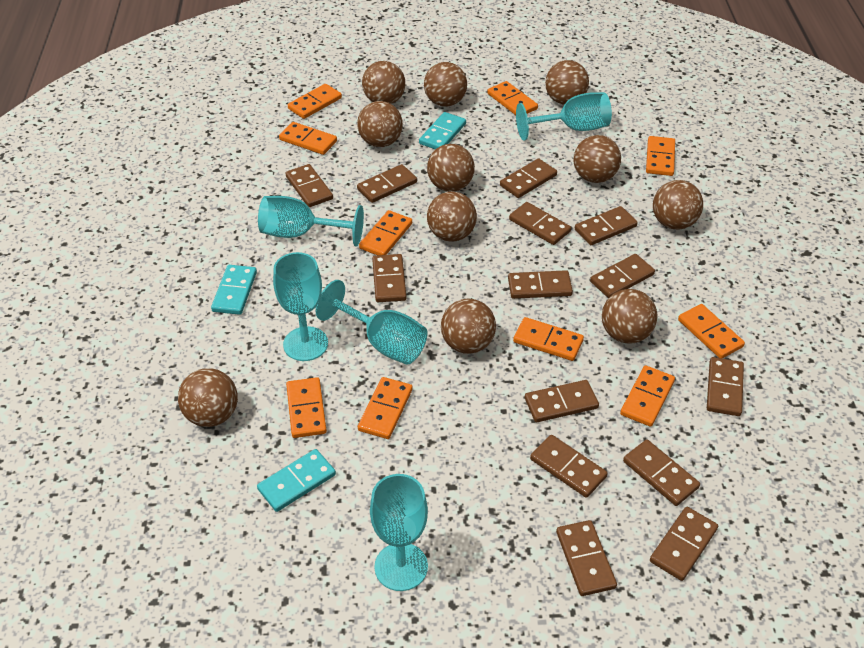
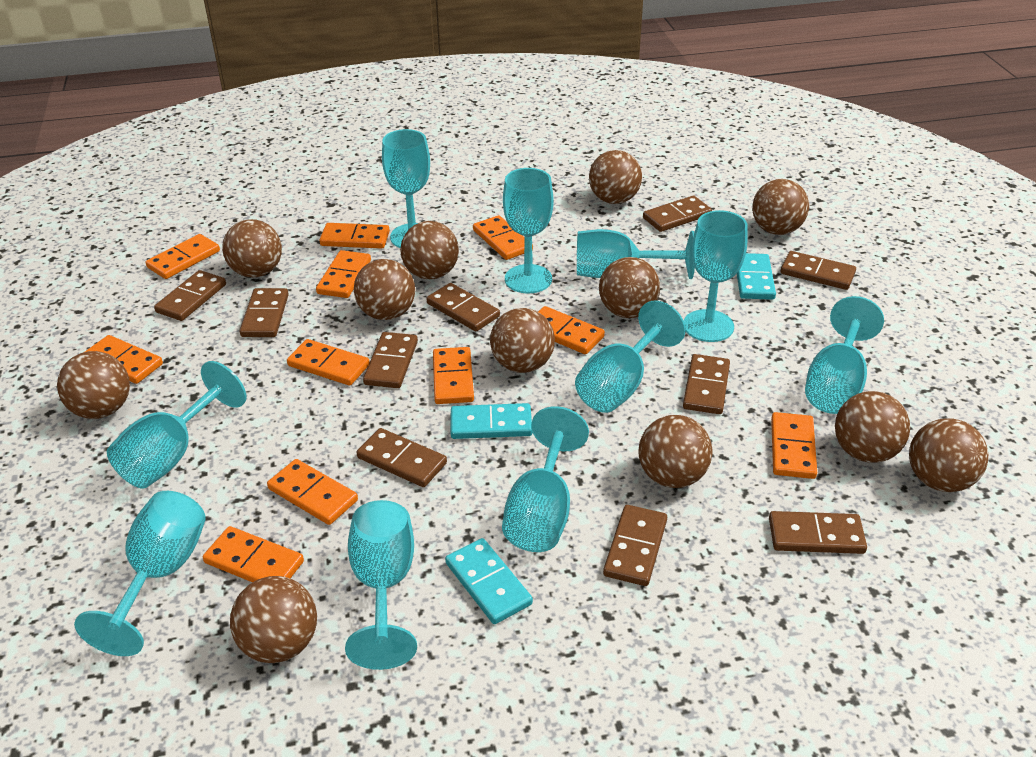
brown ball: [178,368,238,427] [357,101,403,147] [362,61,405,104] [424,62,467,107] [427,144,475,192] [427,191,477,242] [441,298,496,354] [545,60,589,105] [573,135,621,183] [602,289,657,344] [653,180,703,230] = 11 -> [57,351,130,419] [222,219,282,277] [230,576,317,663] [354,259,415,320] [400,221,459,279] [490,308,555,373] [589,150,642,204] [599,257,660,318] [639,415,713,488] [752,179,809,235] [835,391,910,463] [909,418,988,492] = 12
brown domino: [285,164,333,207] [357,164,417,203] [372,254,407,302] [500,158,557,198] [508,270,573,299] [509,202,571,245] [525,380,599,422] [530,435,608,498] [556,520,617,596] [575,206,638,245] [590,254,655,298] [623,440,700,506] [650,507,718,581] [707,357,744,416] = 14 -> [154,270,226,321] [240,288,289,337] [356,428,447,487] [363,332,418,388] [426,283,500,331] [603,505,667,586] [643,196,712,232] [683,354,730,414] [769,511,867,554] [781,251,856,290] = 10
orange domino: [279,122,337,155] [286,377,327,438] [288,84,342,119] [358,377,413,439] [359,210,412,255] [487,81,538,115] [513,317,584,361] [620,365,675,427] [646,136,675,176] [678,304,745,358] = 10 -> [83,335,163,384] [146,234,220,279] [203,526,304,582] [267,459,358,525] [287,339,370,386] [316,250,371,298] [319,223,390,249] [433,347,474,404] [473,215,533,260] [538,306,605,354] [771,412,817,479] = 11
turquoise goblet: [258,196,364,246] [273,252,328,361] [315,280,428,365] [370,474,428,591] [516,92,612,141] = 5 -> [74,491,206,656] [107,361,246,488] [345,500,417,670] [382,129,430,248] [502,406,589,552] [503,168,554,294] [575,300,686,413] [577,229,695,279] [684,210,747,342] [805,296,884,414] = 10

